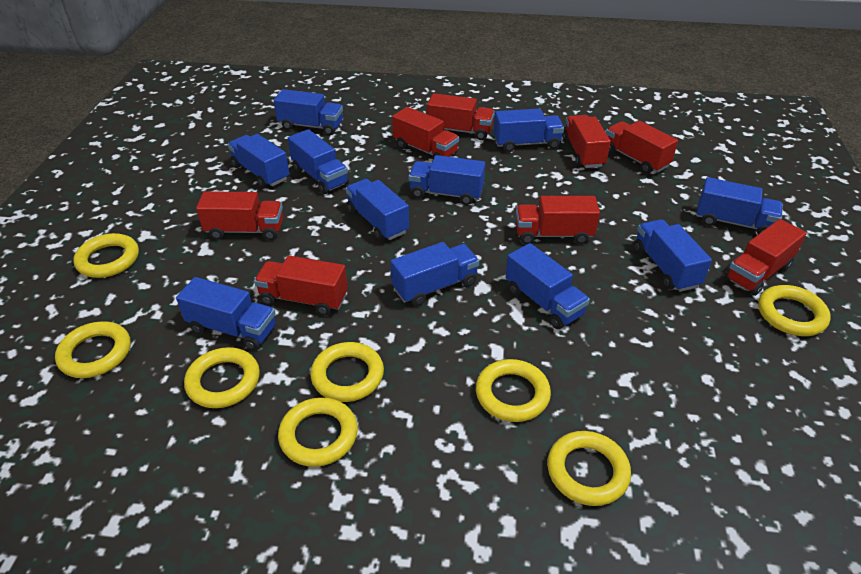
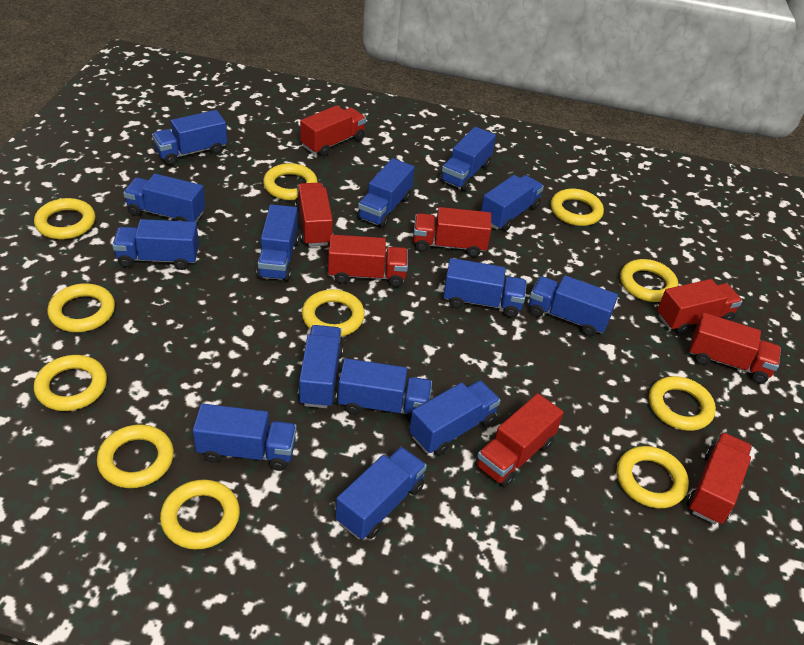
blue truck: [176,277,276,350] [228,134,289,188] [274,89,343,135] [288,129,349,194] [345,179,409,240] [390,242,479,306] [409,155,485,205] [494,108,564,152] [506,243,590,329] [634,219,712,292] [696,177,783,234] = 11 -> [112,219,199,270] [123,174,205,222] [152,110,227,165] [193,404,297,471] [256,204,299,281] [298,325,344,408] [336,447,427,539] [338,358,432,422] [357,158,415,228] [409,380,501,455] [440,127,496,191] [443,258,527,318] [481,175,544,231] [529,275,618,337] = 14
yellow ring: [55,321,131,378] [73,233,139,278] [184,347,260,408] [278,397,358,467] [311,342,384,402] [476,359,551,422] [547,431,631,506] [758,285,830,336] = 8 -> [34,198,95,239] [34,355,107,411] [47,283,115,332] [97,424,174,488] [160,479,240,550] [263,163,318,200] [302,289,365,337] [551,189,604,226] [617,446,689,508] [620,259,678,302] [649,376,716,431] = 11

